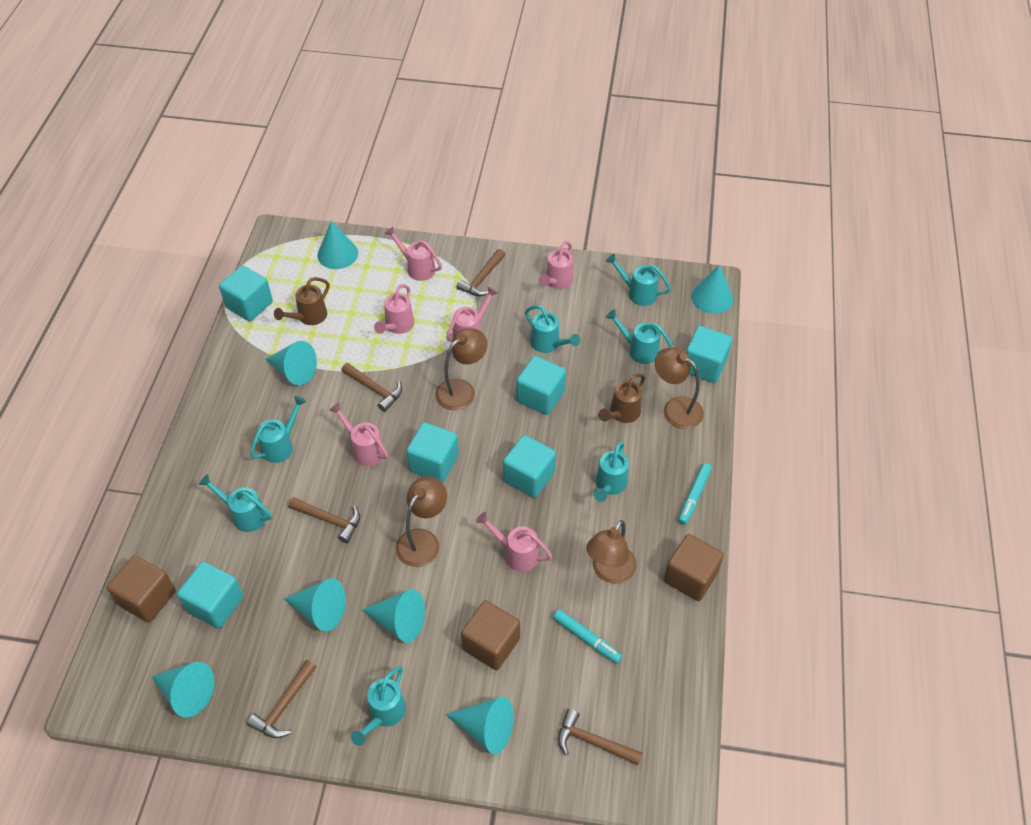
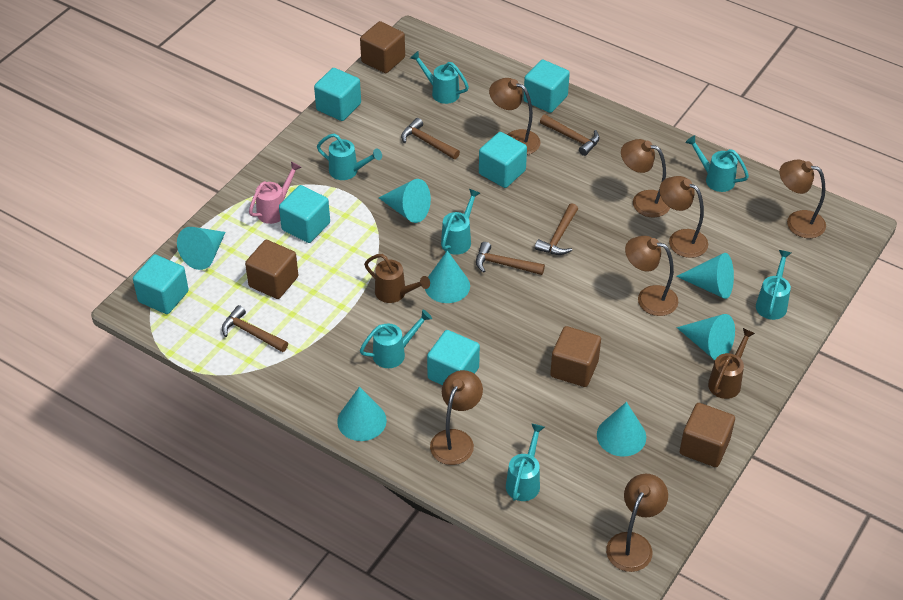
brown cube: [107,555,176,623] [461,600,520,670] [664,534,724,601] = 3 -> [245,240,298,299] [360,21,405,73] [550,326,601,387] [680,403,735,467] = 4
brown lamp: [396,477,447,567] [435,328,487,410] [586,520,637,584] [655,348,704,429] = 4 -> [430,370,483,465] [489,78,540,155] [606,474,668,572] [621,139,670,217] [625,236,678,316] [659,176,708,258] [780,160,826,238] = 7
pink watering can: [329,402,388,466] [374,284,414,334] [385,227,442,281] [446,287,498,341] [476,512,552,572] [539,241,573,289] = 6 -> [249,162,302,224] = 1
turquoise marker: [553,609,622,664] [678,463,712,525] = 2 -> none = 0

